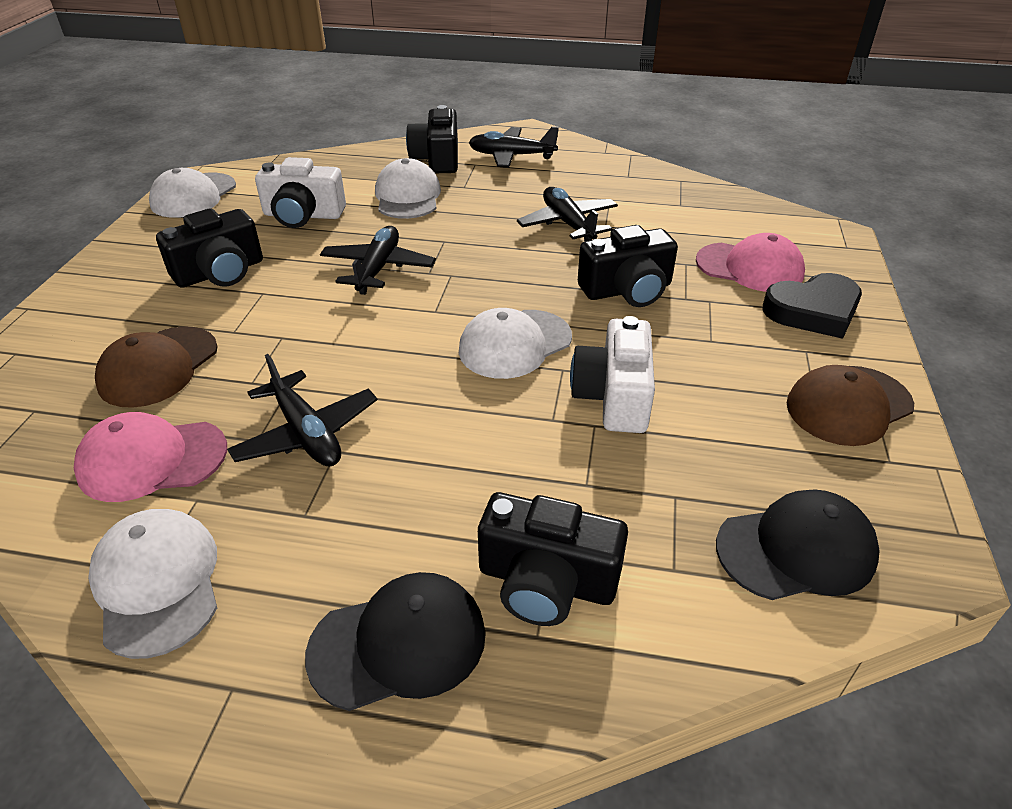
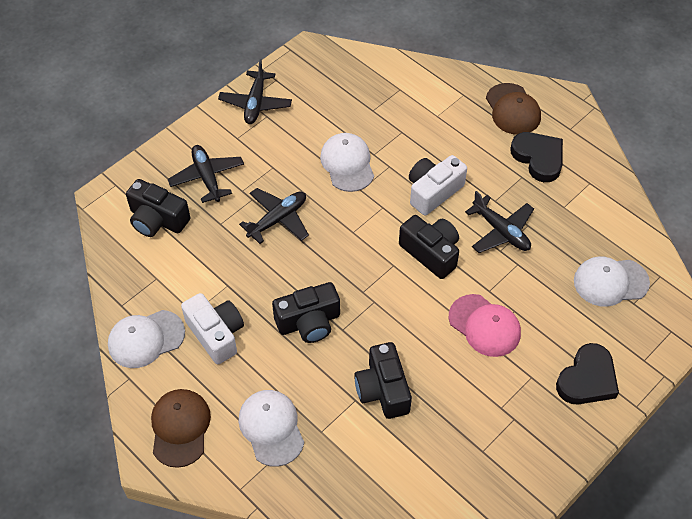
black cap: [305,572,486,711] [716,489,880,600] = 2 -> none = 0
black heart: [763,273,862,339] = 1 -> [510,132,563,182] [556,343,619,405] = 2
pink cap: [74,412,227,502] [696,233,805,292] = 2 -> [449,294,521,357] = 1

